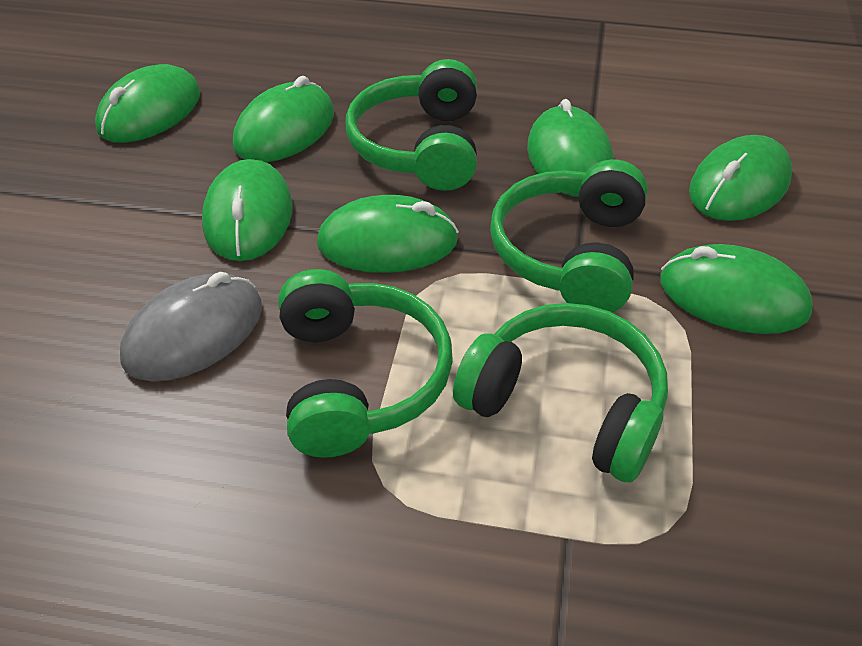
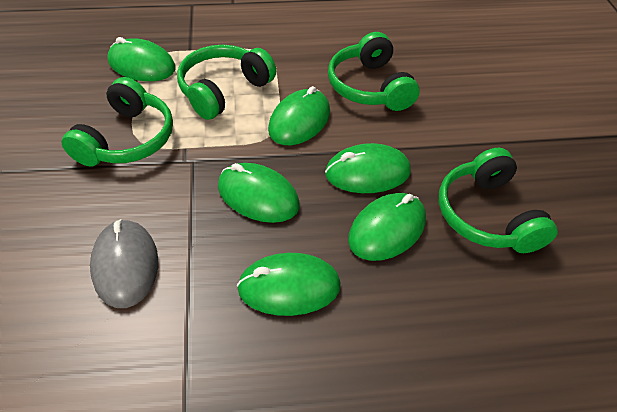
green mouse: [95,64,200,143] [202,159,292,261] [233,76,334,162] [317,195,459,273] [527,99,613,197] [660,244,813,334] [689,135,792,221] = 7 -> [107,37,176,81] [218,163,299,223] [237,253,341,316] [268,86,330,145] [325,143,411,193] [348,193,426,261] = 6

